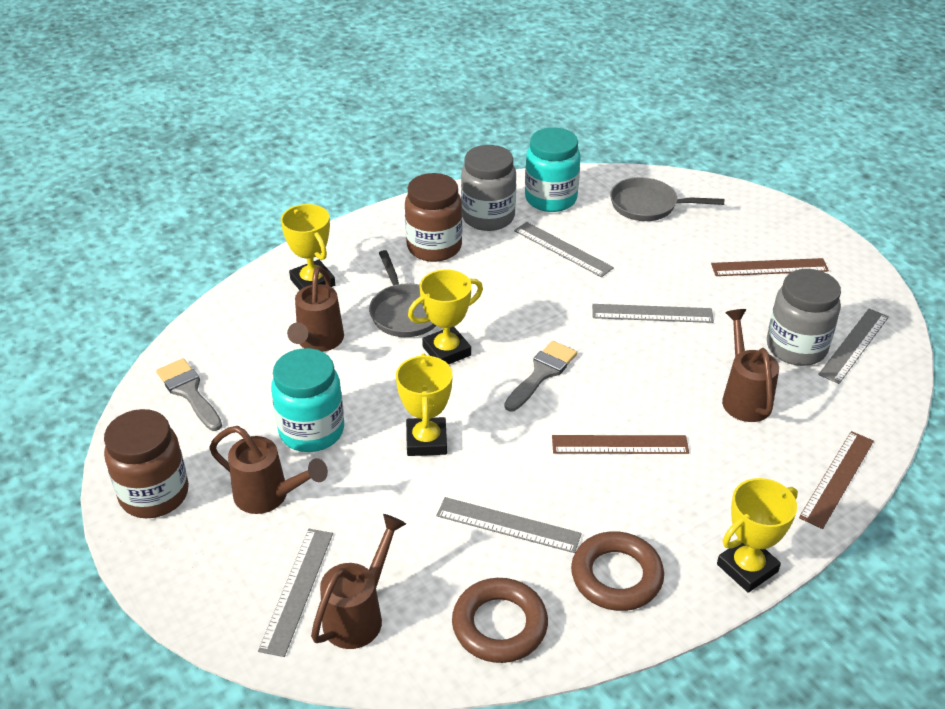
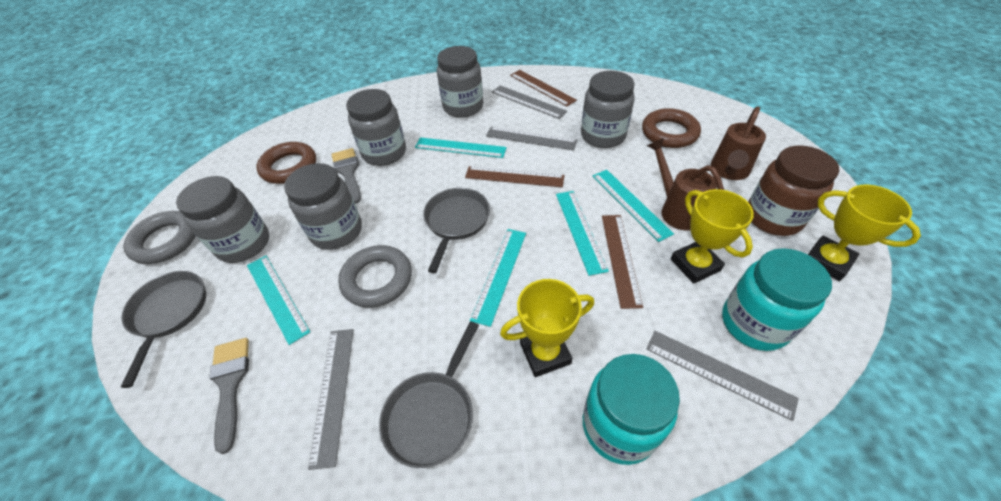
brown jar: [104,409,189,518] [405,173,462,262] = 2 -> [748,146,839,236] = 1
brown watering can: [209,426,328,514] [287,266,344,352] [311,514,406,649] [722,309,779,422] = 4 -> [646,138,724,231] [711,107,766,180] = 2
grey jar: [461,145,516,231] [767,269,841,366] = 2 -> [176,176,269,263] [284,163,362,250] [346,89,406,166] [437,46,483,118] [581,71,635,148] = 5
grey pan: [369,250,436,337] [610,177,725,221] = 2 -> [121,271,206,388] [379,321,479,468] [423,188,490,273] = 3
grey ring: none = 0 -> [123,211,196,264] [338,245,412,308] = 2
grey ruler: [258,529,333,657] [436,497,582,553] [514,222,614,277] [592,304,714,323] [818,308,889,384] = 5 -> [308,329,354,470] [486,127,577,151] [492,85,568,119] [646,331,799,421] = 4
turquoise ruler: none = 0 -> [247,256,310,345] [415,137,507,158] [470,229,526,327] [556,191,609,276] [593,170,674,242] = 5
yellow trophy: [281,204,335,290] [396,353,453,456] [408,269,483,365] [717,478,798,593] = 4 -> [500,279,594,377] [671,189,754,284] [808,185,921,281] = 3

